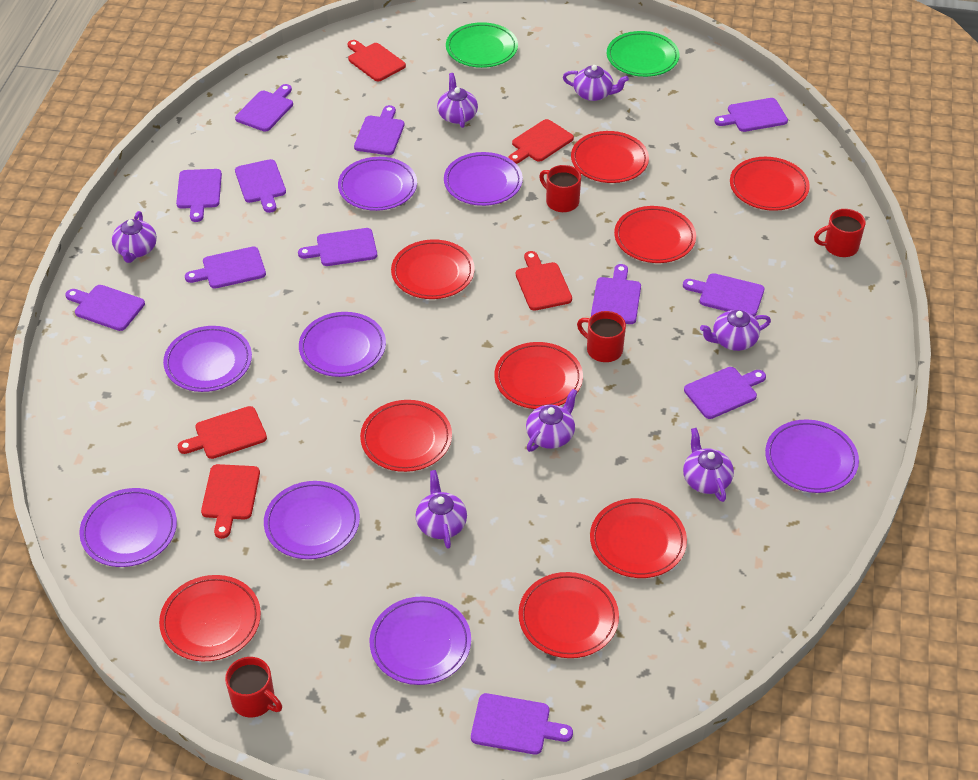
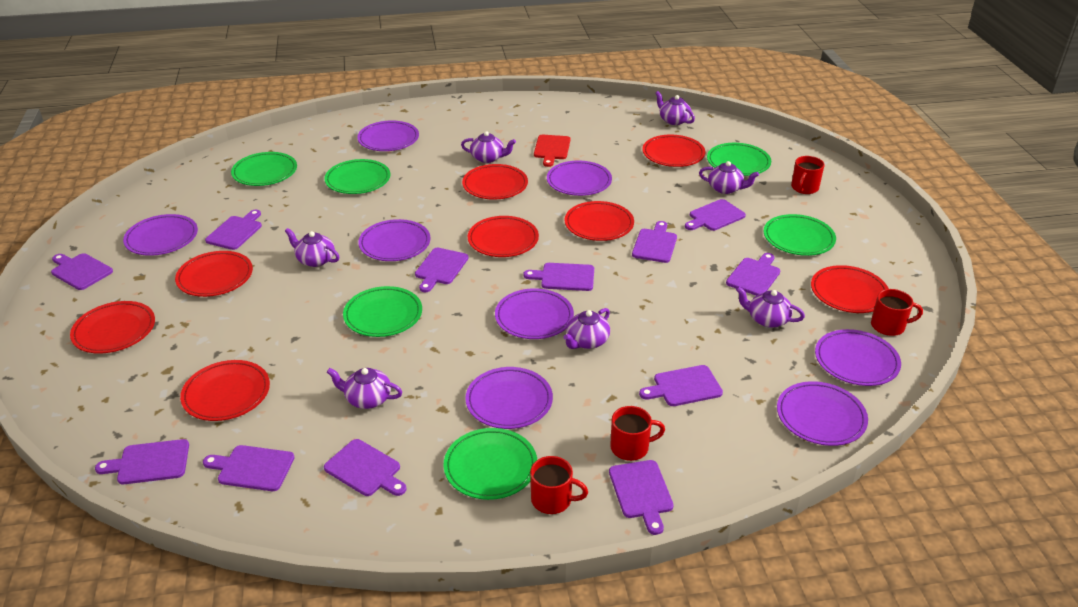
green plate: [446,22,518,68] [607,31,679,77] = 2 -> [231,152,297,186] [324,159,390,194] [343,286,422,337] [444,428,537,500] [707,143,771,176] [764,214,836,256] = 6
red cutting board: [178,406,267,459] [201,464,260,539] [347,40,406,81] [508,119,574,164] [516,251,572,311] = 5 -> [534,135,571,167] = 1
red plate: [159,575,261,661] [360,400,452,472] [391,239,475,299] [494,342,583,409] [518,572,619,658] [571,131,649,183] [590,498,687,578] [614,206,696,263] [730,157,810,211] = 9 -> [70,301,155,354] [175,251,253,297] [180,360,270,421] [462,164,528,200] [468,216,539,257] [565,201,634,241] [642,135,705,167] [811,265,889,313] = 8

